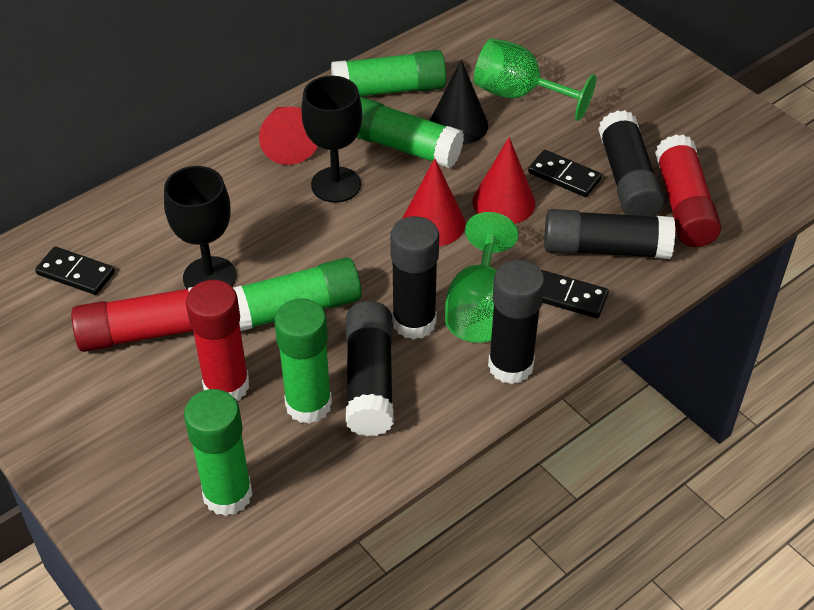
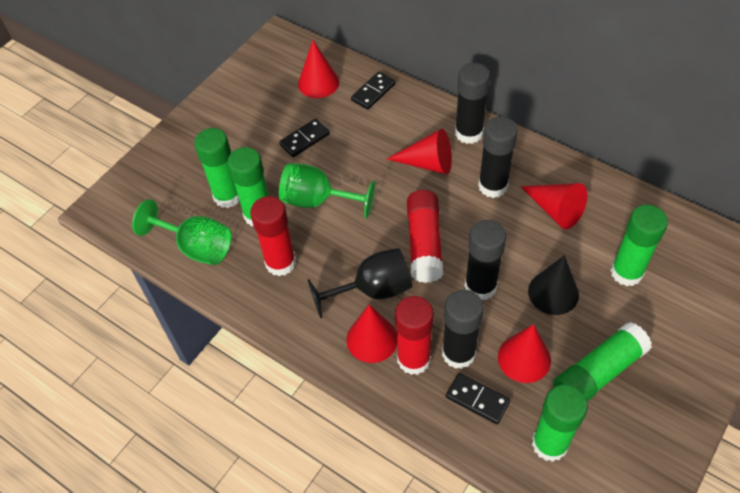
black glue stick: [346,301,394,436] [390,216,439,340] [488,260,545,384] [544,209,675,259] [598,110,665,216] = 5 -> [442,290,484,369] [455,63,490,144] [465,220,506,300] [478,116,518,198] = 4
black goblet: [164,166,237,289] [301,76,362,203] = 2 -> [307,248,412,318] = 1
red cone: [259,107,318,165] [402,158,465,246] [472,137,535,224] = 3 -> [298,40,339,98] [346,305,397,363] [387,128,452,174] [498,324,551,383] [520,183,587,229] = 5

